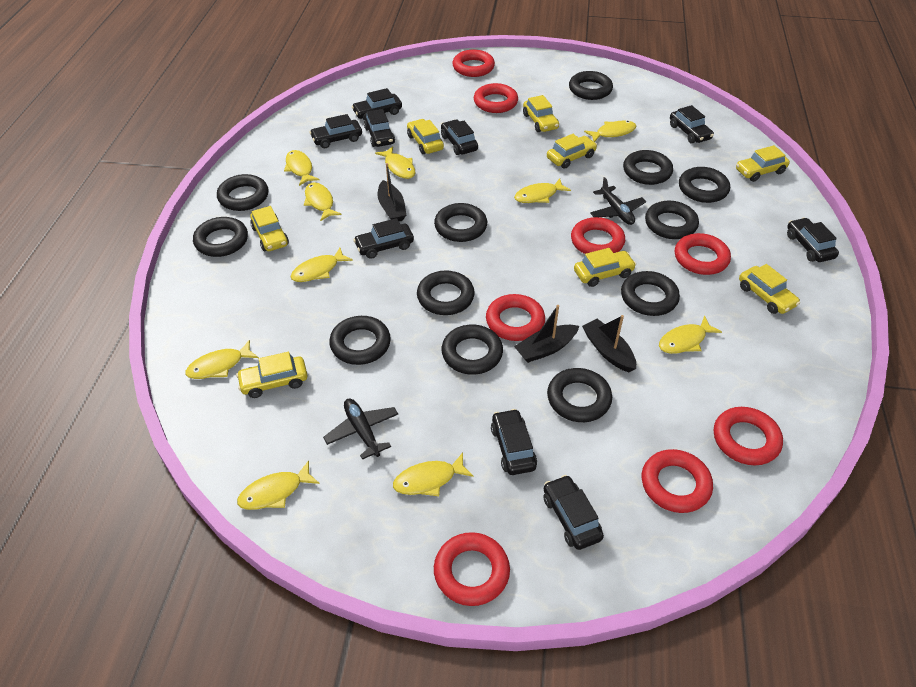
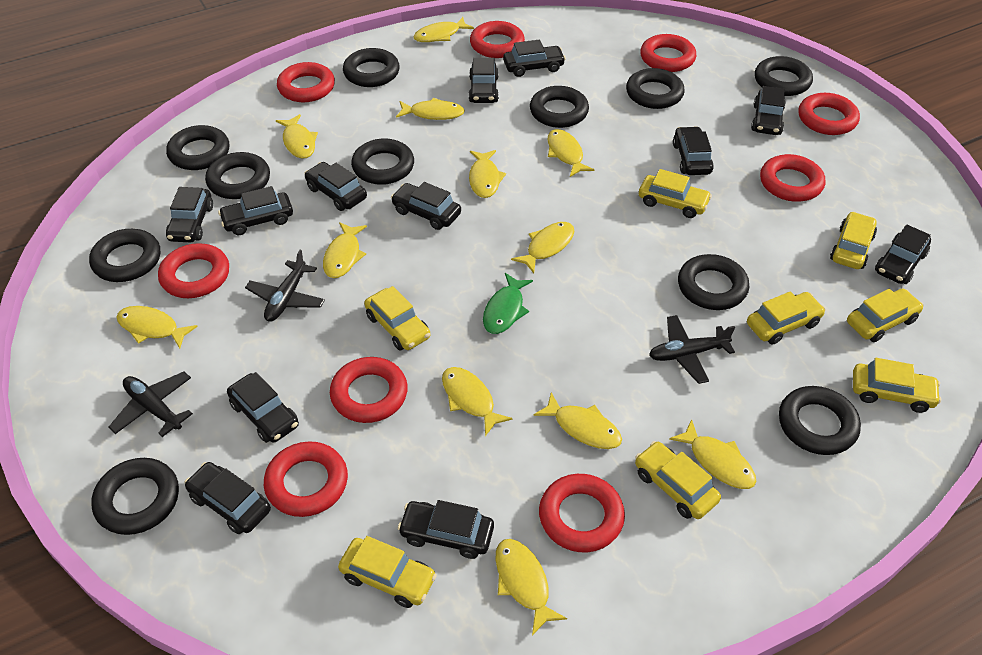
black boat: [378,163,406,222] [514,305,579,363] [582,315,636,372] = 3 -> none = 0
black car: [309,114,362,148] [352,88,402,121] [353,218,414,259] [364,109,395,147] [441,119,478,155] [491,409,537,475] [543,475,604,550] [670,105,714,144] [787,218,839,262] = 9 -> [166,187,213,242] [184,462,271,534] [218,186,293,235] [227,372,299,443] [304,162,367,211] [391,182,461,230] [398,500,494,559] [469,58,499,103] [503,40,566,77] [673,126,714,175] [751,86,786,135] [875,225,931,284] = 12
black plane: [323,398,398,460] [590,177,646,225] = 2 -> [108,372,193,437] [245,250,325,322] [649,315,735,384] = 3
black ring: [193,217,248,257] [217,174,269,211] [329,316,391,365] [417,270,475,315] [434,203,487,242] [442,325,503,375] [547,368,612,422] [569,71,613,100] [621,271,680,316] [623,150,673,185] [645,201,699,239] [679,167,730,203] = 12 -> [89,229,160,282] [91,458,179,535] [166,125,229,170] [205,152,270,199] [343,48,400,87] [351,138,414,185] [530,86,589,128] [626,68,685,109] [678,254,749,310] [755,56,813,96] [779,386,861,455] = 11
green fish: none = 0 -> [483,273,533,334] = 1
red ring: [434,532,510,606] [452,50,495,77] [474,83,518,113] [486,294,545,341] [571,217,625,254] [642,449,713,513] [675,233,731,275] [714,407,783,465] = 8 -> [158,243,229,298] [264,441,348,517] [277,62,335,102] [330,357,408,423] [470,21,525,58] [539,474,625,552] [640,34,696,72] [760,154,825,202] [798,93,860,135] = 9
yellow fish: [185,340,259,379] [237,460,320,510] [284,150,319,186] [290,248,353,282] [304,182,342,221] [375,146,415,179] [393,453,473,496] [514,178,571,203] [584,121,636,142] [659,316,722,354] = 10 -> [116,306,198,348] [276,114,318,159] [323,222,367,278] [396,98,465,120] [413,17,474,42] [442,367,513,436] [469,150,506,198] [495,539,567,635] [511,222,574,273] [533,392,622,449] [547,129,594,177] [669,419,757,489] = 12

